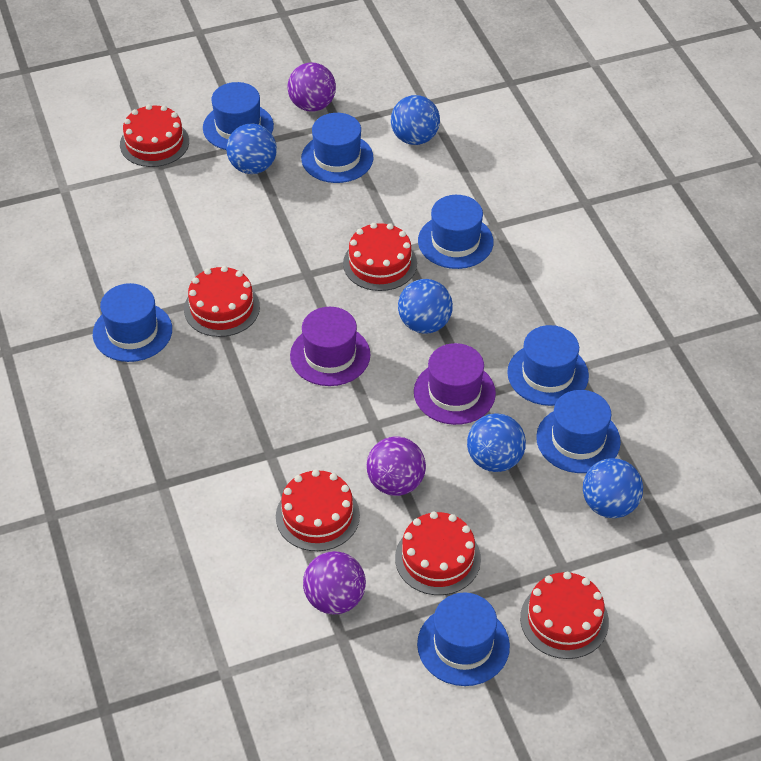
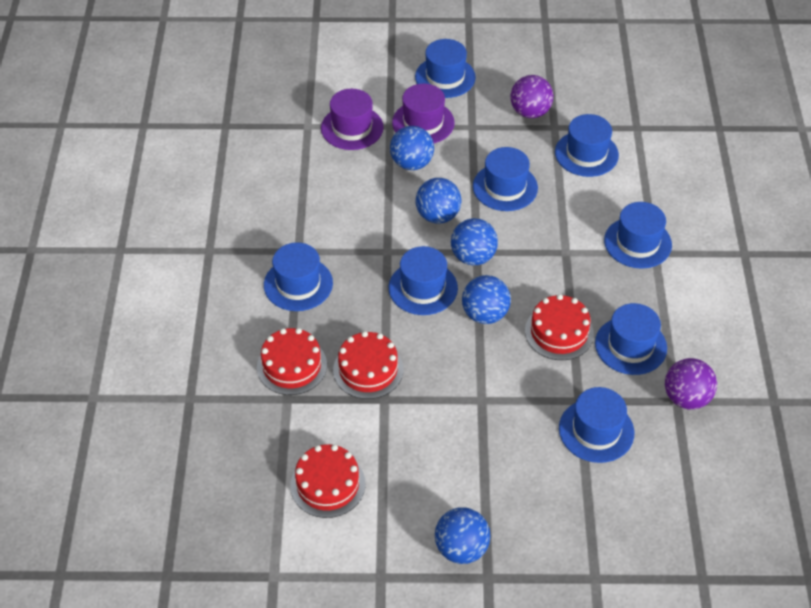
blue hat: [93,283,172,362] [203,82,274,150] [301,113,373,183] [417,593,510,686] [418,195,493,269] [507,325,589,406] [536,390,621,473] = 7 -> [264,242,333,311] [389,246,458,315] [415,39,476,98] [473,147,538,211] [555,114,619,177] [559,387,634,463] [595,303,667,375] [604,202,672,269] = 8
purple ball: [288,63,336,112] [303,551,366,614] [367,436,426,496] = 3 -> [510,75,553,118] [665,358,717,409] = 2
red cake: [120,104,189,167] [184,266,260,337] [276,469,360,551] [343,223,417,291] [395,511,481,595] [520,572,609,659] = 6 -> [257,328,327,395] [290,444,365,518] [333,331,403,399] [525,294,594,360] = 4

